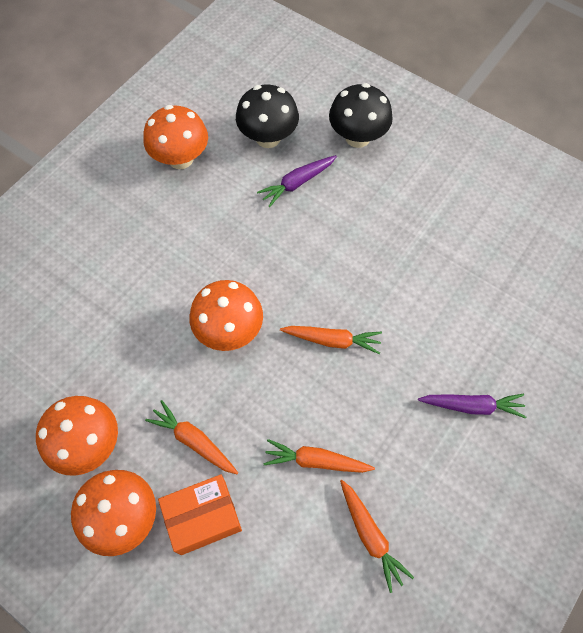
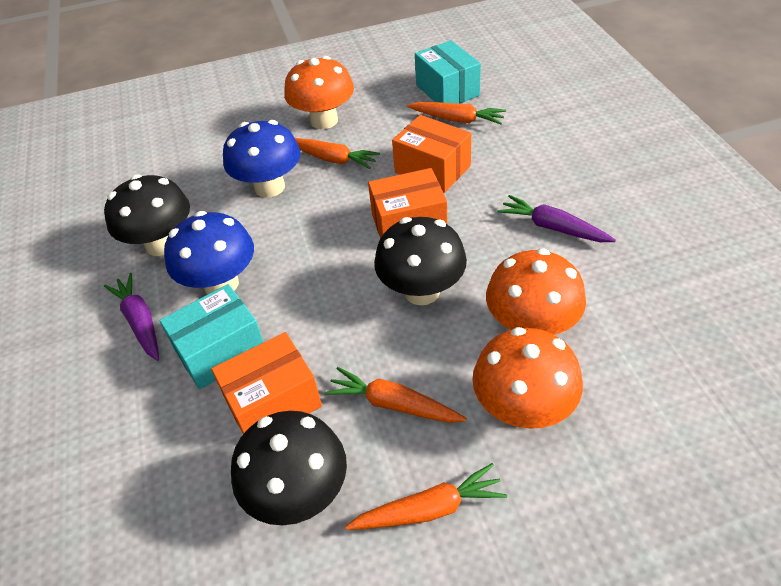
black mushroom: [236,85,299,148] [329,83,393,148] = 2 -> [104,174,190,256] [231,411,347,525] [374,217,467,305] = 3
blue mushroom: none = 0 -> [164,211,254,294] [223,120,300,198] = 2
orange box: [158,474,242,555] = 1 -> [211,332,322,434] [368,168,447,239] [392,115,471,193] = 3
orange mushroom: [36,396,118,476] [71,470,156,556] [143,105,208,169] [190,280,263,351] = 4 -> [284,56,354,129] [472,327,583,429] [486,249,586,335] = 3
turquoise box: none = 0 -> [159,284,264,390] [415,40,481,104] = 2

